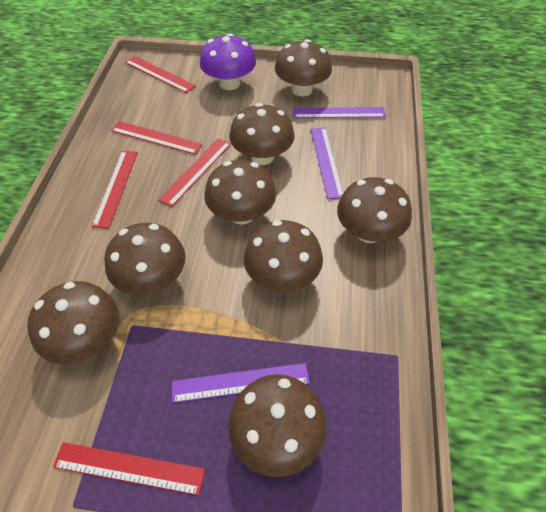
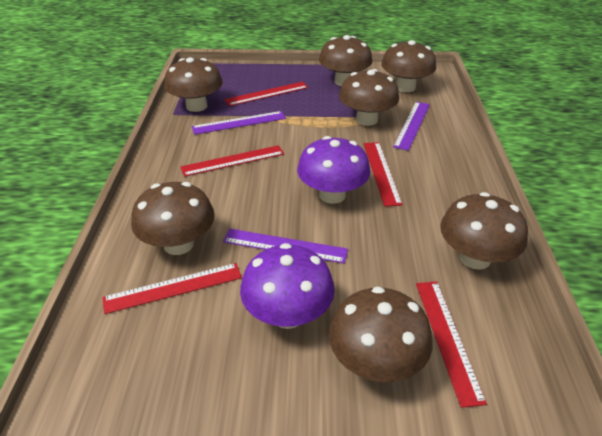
brown mushroom: [27,281,119,364] [104,223,186,295] [204,160,276,225] [228,374,327,477] [229,103,295,165] [244,220,323,292] [275,39,332,97] [337,177,412,243] = 8 -> [131,182,215,255] [164,57,223,112] [319,35,373,86] [329,286,433,382] [339,69,399,126] [381,40,436,92] [440,192,528,270] = 7
purple mushroom: [200,33,256,90] = 1 -> [240,243,335,329] [297,136,371,204] = 2

